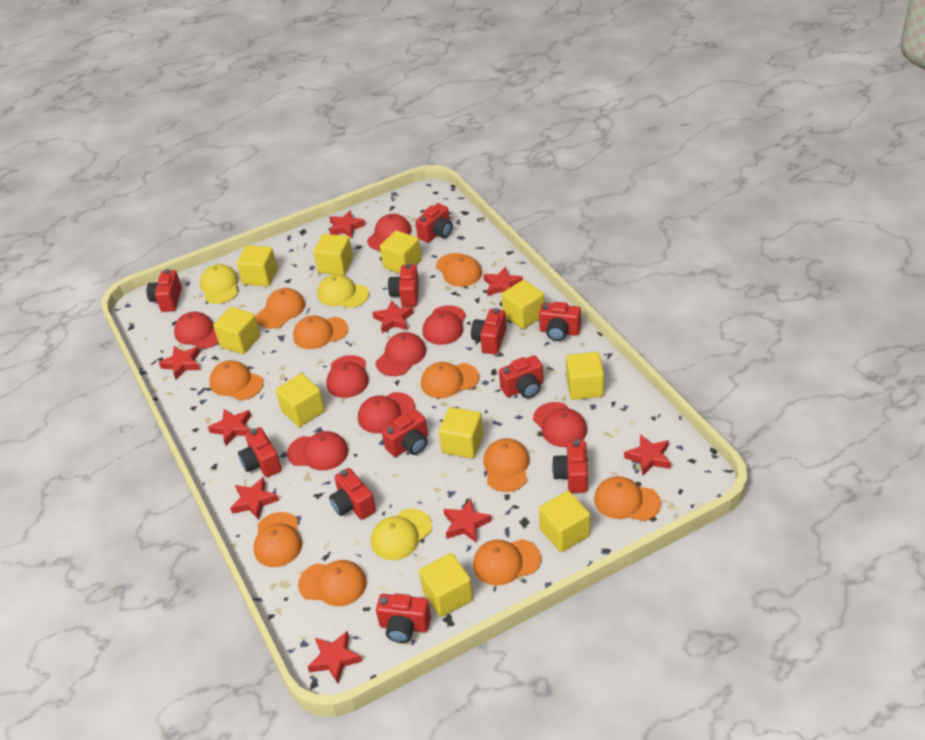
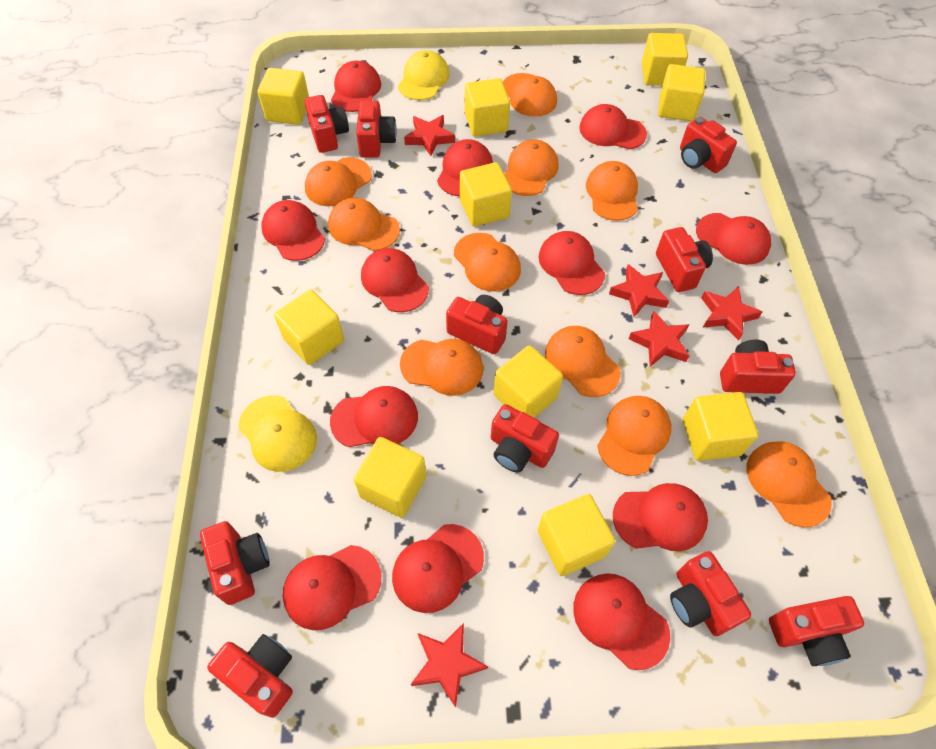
red cap: [174,311,218,349] [287,431,348,471] [326,355,369,398] [358,392,415,433] [367,214,411,251] [376,332,426,376] [422,305,466,345] [533,402,587,447] = 8 -> [261,200,325,261] [283,545,381,630] [330,386,418,447] [331,61,381,112] [361,248,429,312] [392,524,484,613] [437,139,493,197] [539,231,605,295] [573,573,670,670] [579,104,647,149] [613,483,708,551] [696,213,771,265] = 12
red star: [159,346,200,379] [208,409,251,446] [230,477,279,520] [308,631,362,683] [329,210,366,238] [372,301,414,333] [444,499,492,543] [483,267,523,296] [624,434,671,476] = 9 -> [404,115,455,156] [411,623,488,708] [609,264,669,317] [629,311,689,367] [701,286,762,341] = 5
yellow cap: [200,264,238,304] [317,274,369,308] [371,509,432,560] = 3 -> [238,395,317,472] [398,50,450,100] = 2

